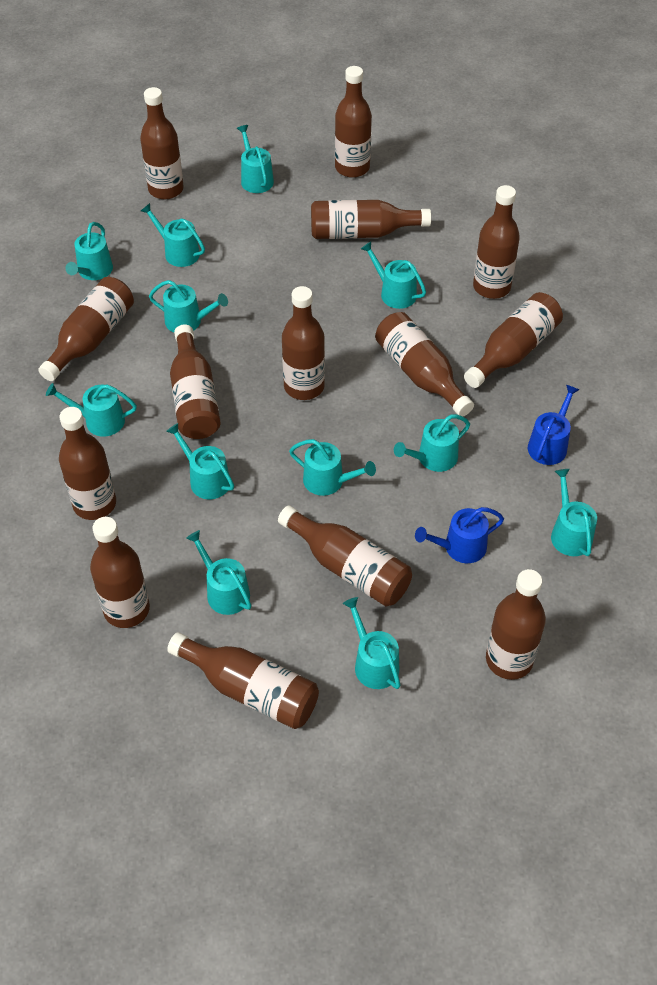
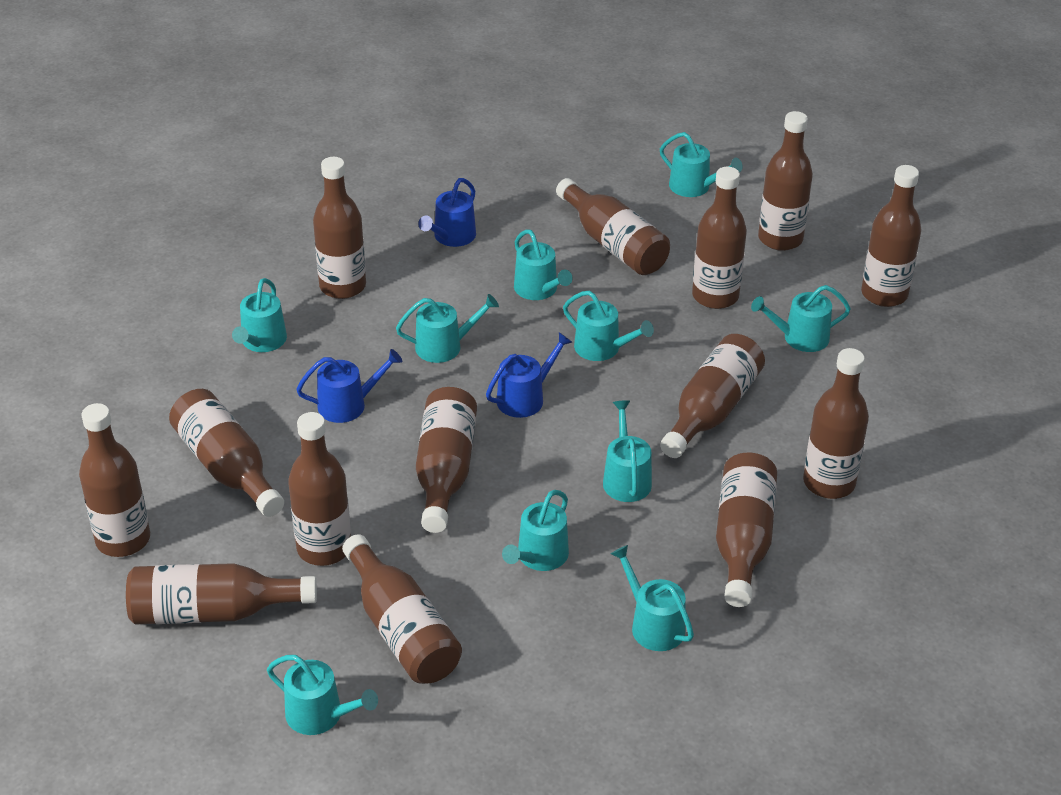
blue watering can: [415,507,504,563] [528,385,579,465] = 2 -> [296,349,402,423] [418,178,476,247] [486,332,572,418] = 3
turquoise watering can: [46,383,137,437] [65,222,113,280] [141,203,205,267] [149,280,228,332] [166,423,234,499] [186,530,251,615] [237,125,274,193] [289,439,376,496] [343,597,400,689] [361,242,426,309] [394,414,470,472] [551,469,597,556] = 12 -> [232,278,287,352] [267,655,378,735] [396,294,499,363] [502,490,569,571] [514,229,573,300] [563,291,654,361] [603,400,652,502] [611,545,694,651] [660,132,743,197] [751,285,851,352] = 10

